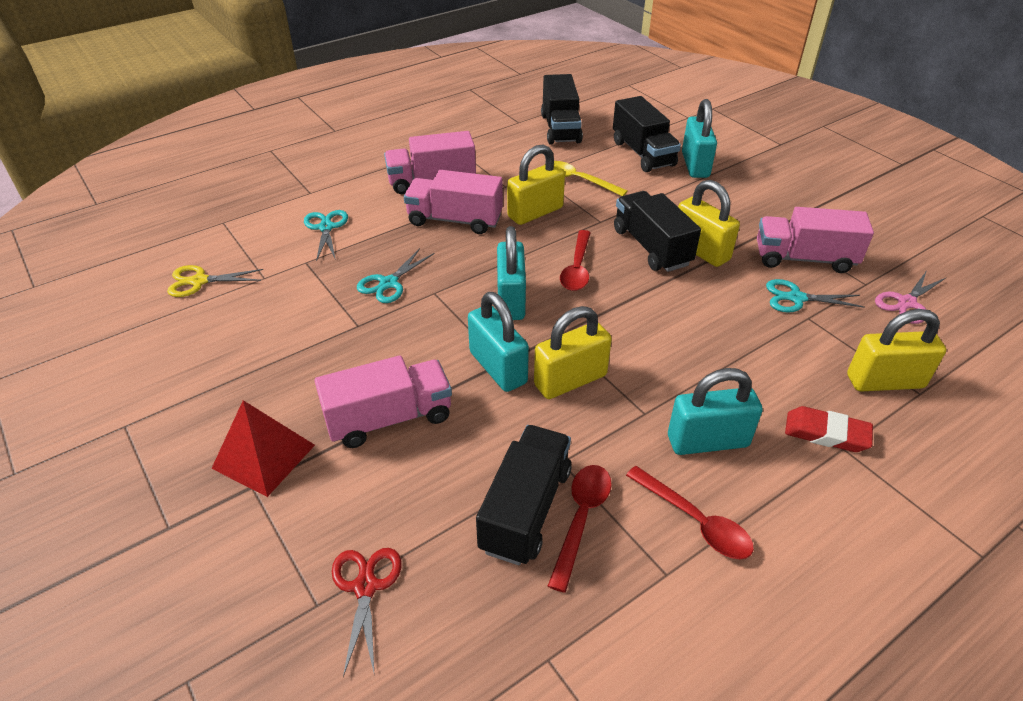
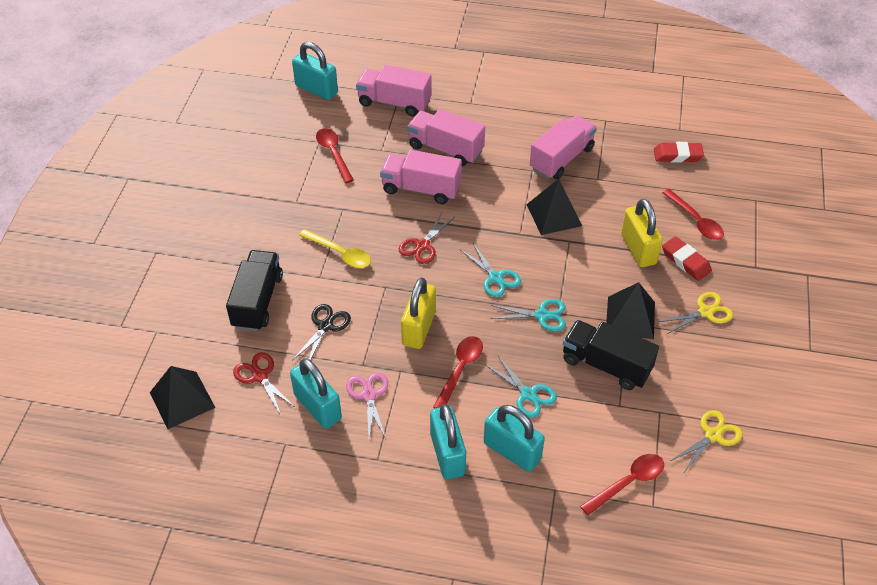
black pyramid: none = 0 -> [150,366,215,429] [526,179,582,235] [606,282,655,339] = 3
black scissors: none = 0 -> [293,304,351,360] = 1
black truck: [476,425,572,566] [541,74,583,144] [613,96,681,172] [614,191,701,272] = 4 -> [226,250,283,331] [563,320,659,390] = 2
red eraser: [785,406,873,452] = 1 -> [654,142,704,163] [662,236,712,281] = 2
red pyramid: [211,400,315,497] = 1 -> none = 0
red scissors: [332,548,401,677] = 1 -> [233,352,296,415] [399,213,455,264] = 2
red spoon: [548,465,612,593] [560,230,591,291] [626,466,754,559] = 3 -> [316,128,354,183] [433,336,483,408] [580,454,664,515] [662,189,724,240] = 4
yellow padlock: [507,144,565,225] [534,306,612,399] [678,180,740,267] [847,309,946,392] = 4 -> [401,278,436,349] [621,199,663,267] = 2
yellow scissors: [167,265,263,297] = 1 -> [659,292,733,335] [670,410,742,472] = 2

